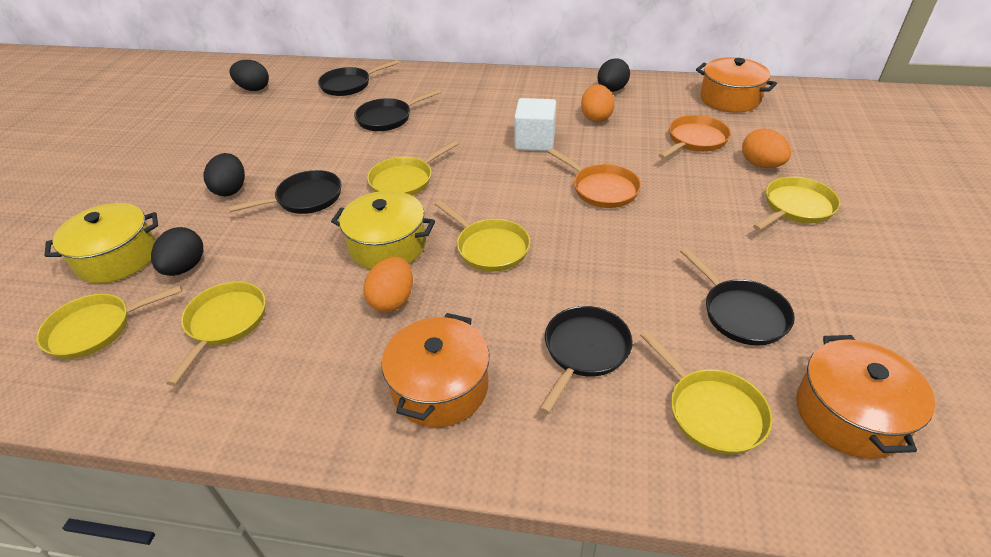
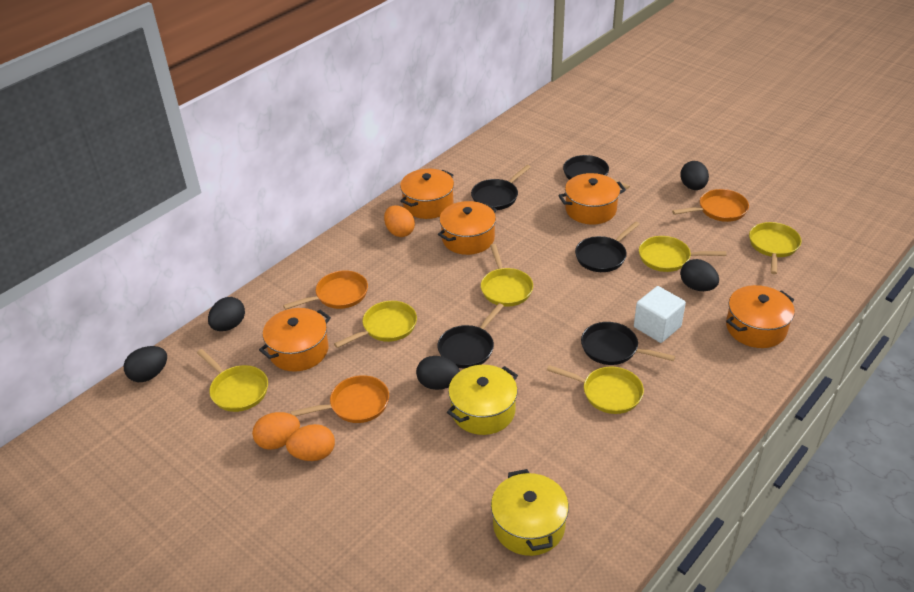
black egg: [151,227,203,276] [203,153,245,196] [229,60,269,91] [598,58,630,92] = 4 -> [124,346,167,382] [208,297,245,331] [416,356,460,390] [680,161,709,190] [680,259,719,291] = 5
orange pan: [548,148,641,208] [659,115,731,159] = 2 -> [283,270,368,310] [291,375,389,423] [672,189,749,222] = 3
orange pot: [382,313,489,427] [696,57,777,113] [796,335,935,459] = 3 -> [259,308,331,372] [400,169,454,219] [438,201,497,255] [558,173,626,225] [726,285,795,348] = 5

